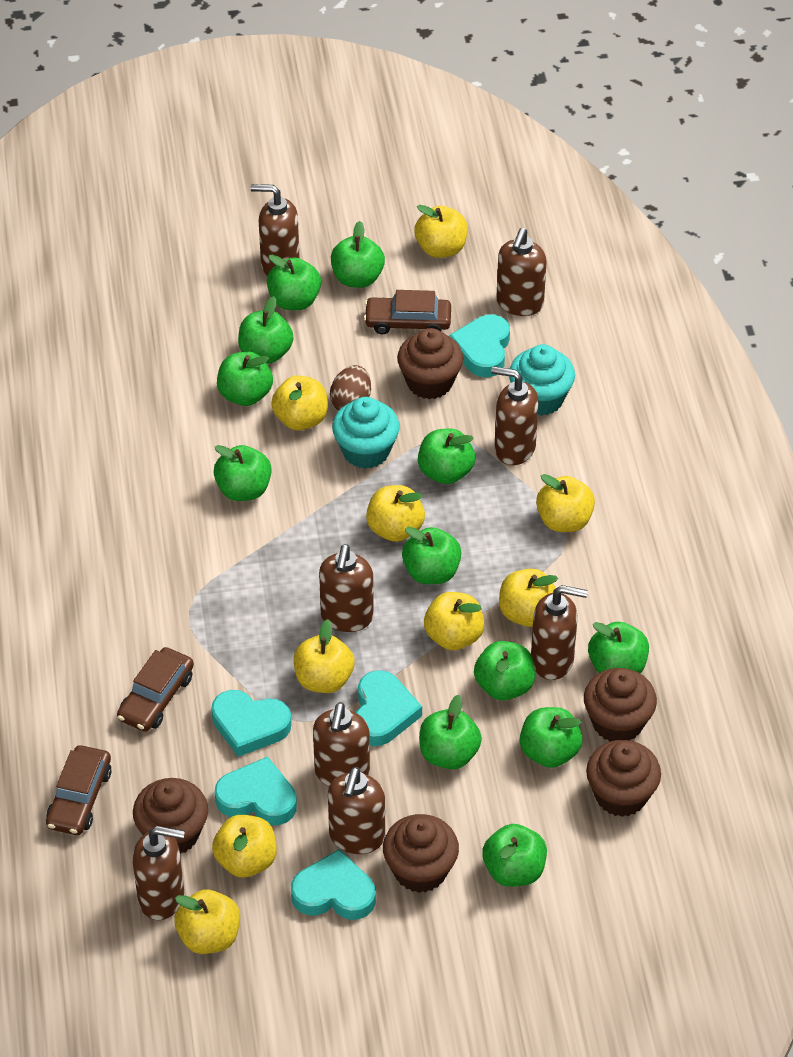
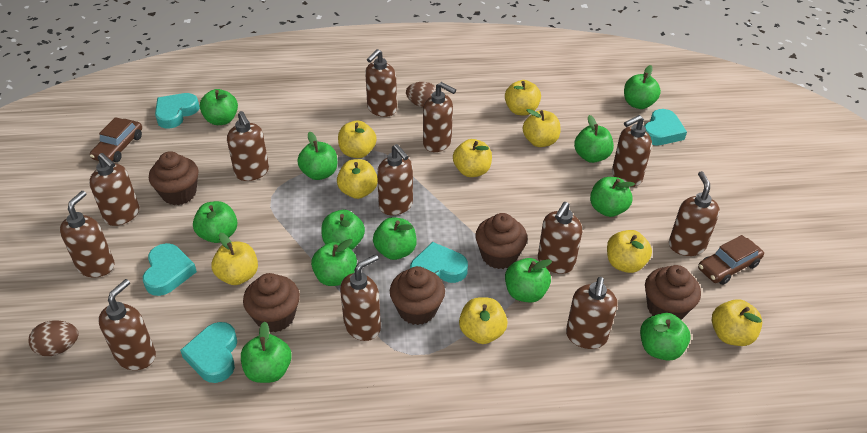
brown car: [46,745,112,835] [117,647,194,732] [364,290,451,334] = 3 -> [90,117,142,162] [698,235,764,285] = 2
brown egg: [330,365,371,411] = 1 -> [29,320,79,356] [406,82,436,108] = 2
brown soap dispenser: [132,826,185,920] [251,184,300,276] [313,702,370,786] [319,544,374,632] [328,767,385,854] [491,366,539,465] [496,228,547,316] [531,585,588,680] = 8 -> [60,191,115,277] [89,153,139,226] [98,279,156,370] [227,111,269,181] [340,254,381,341] [365,49,397,117] [377,144,413,215] [423,82,456,152] [538,202,582,274] [566,277,617,349] [612,115,652,187] [669,171,720,256] = 12
turquoise cupcake: [332,397,400,469] [509,344,575,416] = 2 -> none = 0

